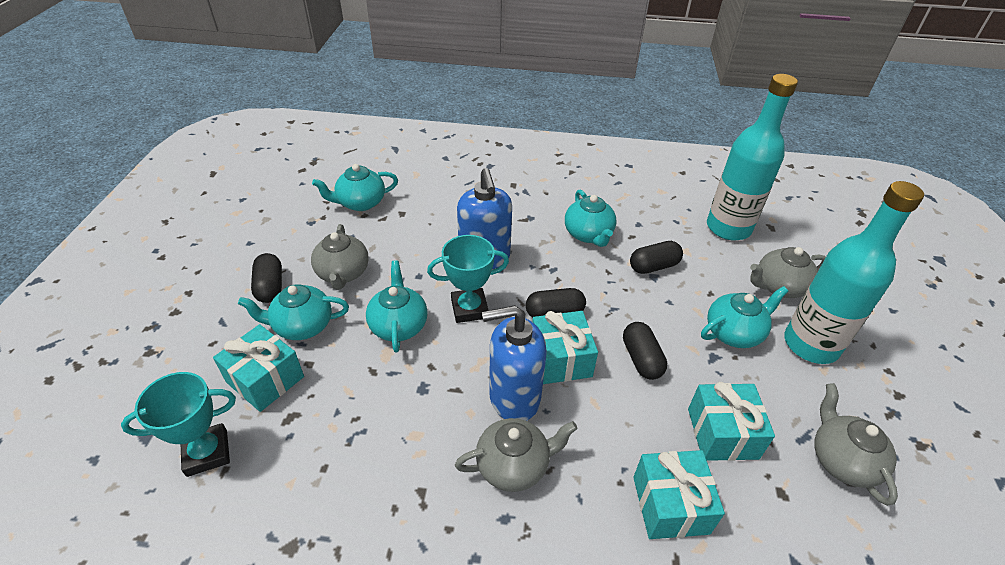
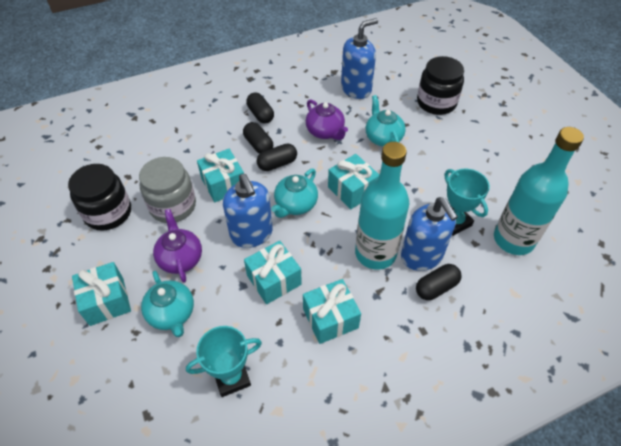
black jar: none = 0 -> [68,164,131,231] [417,56,464,115] = 2
blue soap dispenser: [457,168,512,269] [482,305,547,421] = 2 -> [223,174,273,248] [341,18,378,99] [401,197,458,271] = 3
grey jar: none = 0 -> [139,157,196,223] = 1
grey teapot: [311,224,369,290] [455,418,577,492] [750,247,826,298] [814,383,898,506] = 4 -> none = 0
purple teapot: none = 0 -> [153,209,202,283] [306,99,348,140] = 2
turquoise gift: [213,324,304,412] [532,311,598,384] [633,450,725,539] [688,382,775,461] = 4 -> [72,262,131,326] [197,149,244,202] [244,241,302,304] [303,279,361,344] [328,154,379,209] = 5
turquoise teapot: [238,284,349,340] [312,164,398,211] [366,261,428,352] [565,190,617,247] [701,286,788,348] = 5 -> [141,271,194,337] [271,169,318,218] [366,95,406,146] = 3

